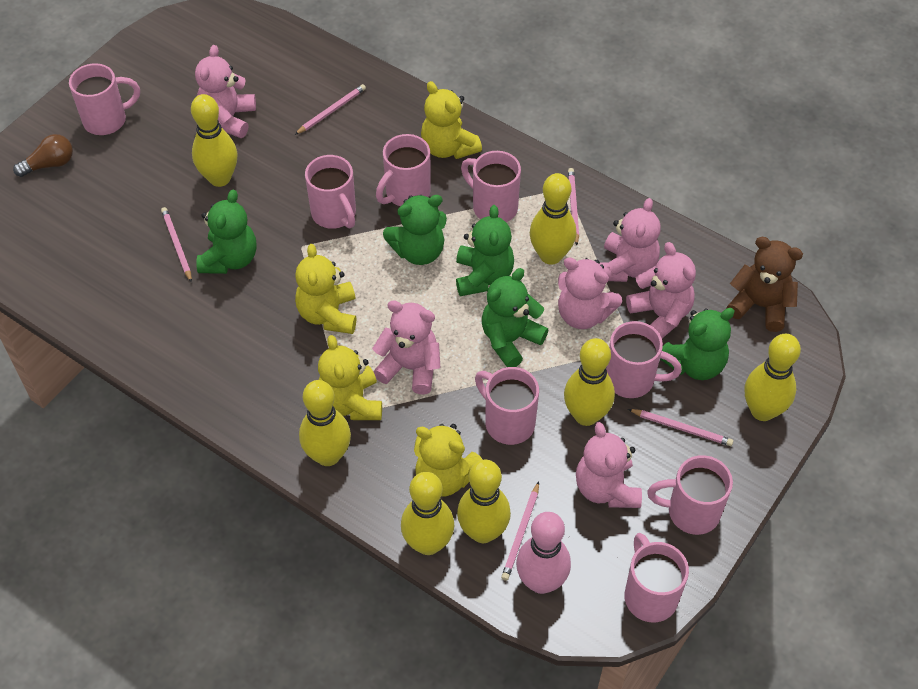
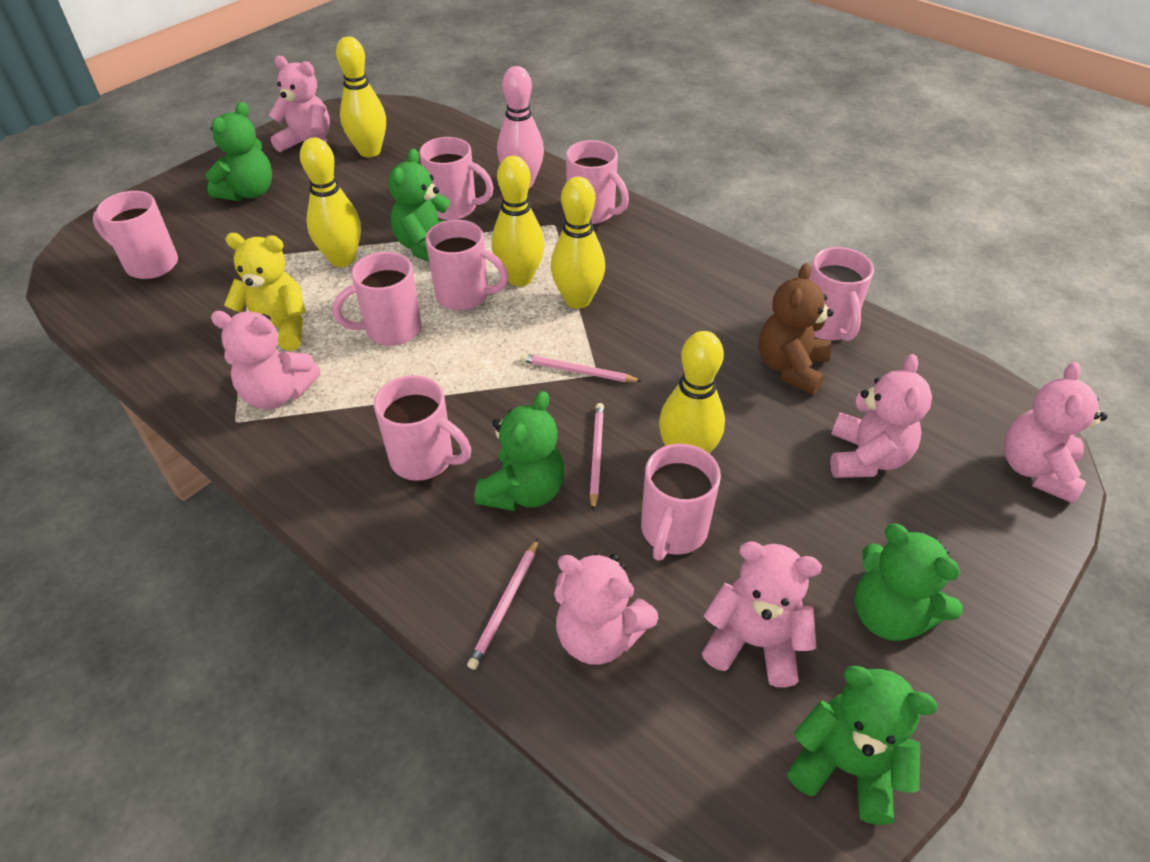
brown light bulb: [13,134,73,177] = 1 -> none = 0
pink pencil: [161,207,192,282] [295,84,366,135] [501,482,539,581] [568,168,579,245] [628,409,733,446] = 5 -> [467,539,538,670] [520,354,642,382] [590,403,604,511] = 3
yellow bowling pin: [191,94,237,187] [299,380,351,466] [401,472,454,555] [457,459,511,543] [530,173,576,265] [564,338,615,426] [745,334,801,421] = 7 -> [300,138,361,267] [336,36,386,157] [491,156,545,287] [551,177,605,309] [659,331,725,454] = 5
yellow teddy bear: [295,244,356,334] [318,335,382,420] [414,424,483,497] [421,81,482,159] = 4 -> [224,233,306,351] = 1

